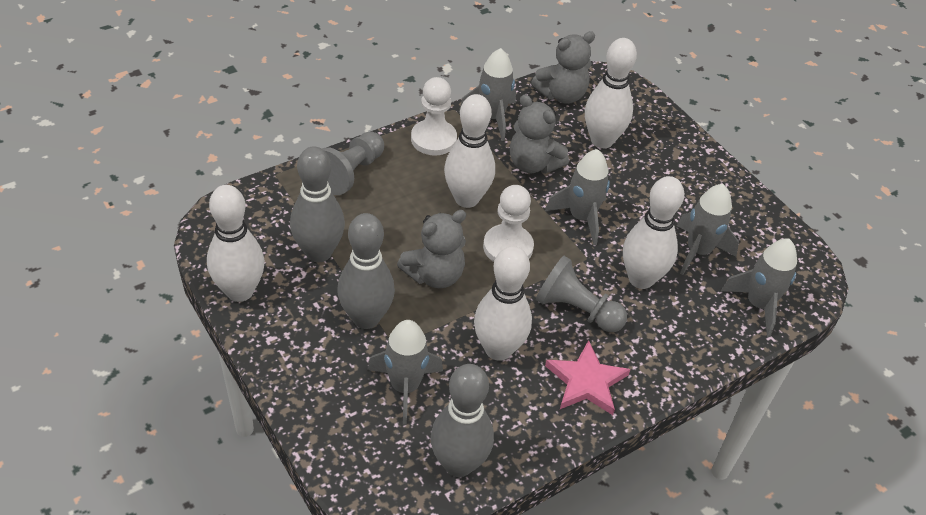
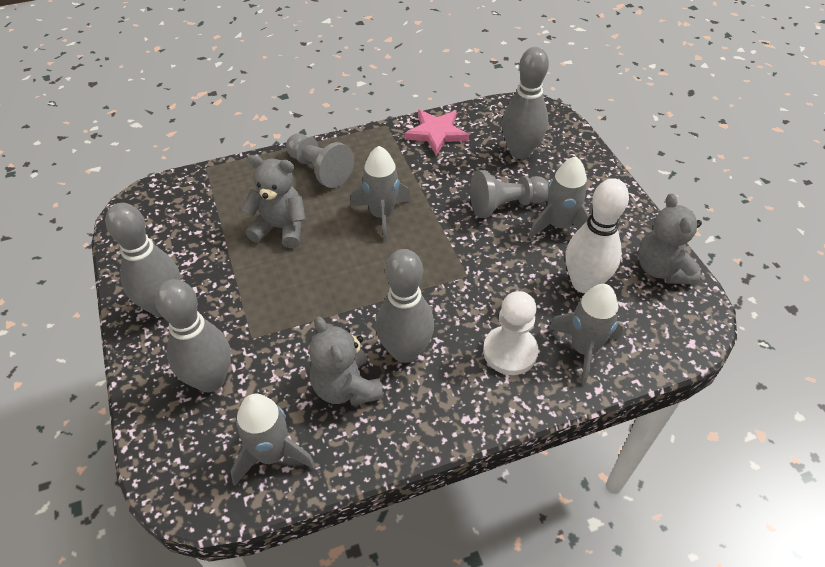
grey bowling pin: [290,146,345,262] [337,213,395,329] [430,364,494,477] = 3 -> [105,203,181,317] [155,279,231,392] [376,249,434,363] [502,47,549,159] = 4
grey rocket: [367,320,443,424] [459,48,516,141] [545,149,610,245] [677,184,739,275] [721,238,797,337] = 5 -> [231,394,316,486] [350,146,411,242] [528,156,590,239] [548,284,623,385] = 4
white bowling pin: [207,185,265,302] [444,94,495,208] [474,246,532,361] [585,38,637,148] [623,176,684,289] = 5 -> [566,178,629,293] = 1
white pawn: [411,77,457,156] [483,185,534,262] = 2 -> [483,291,538,375] = 1

